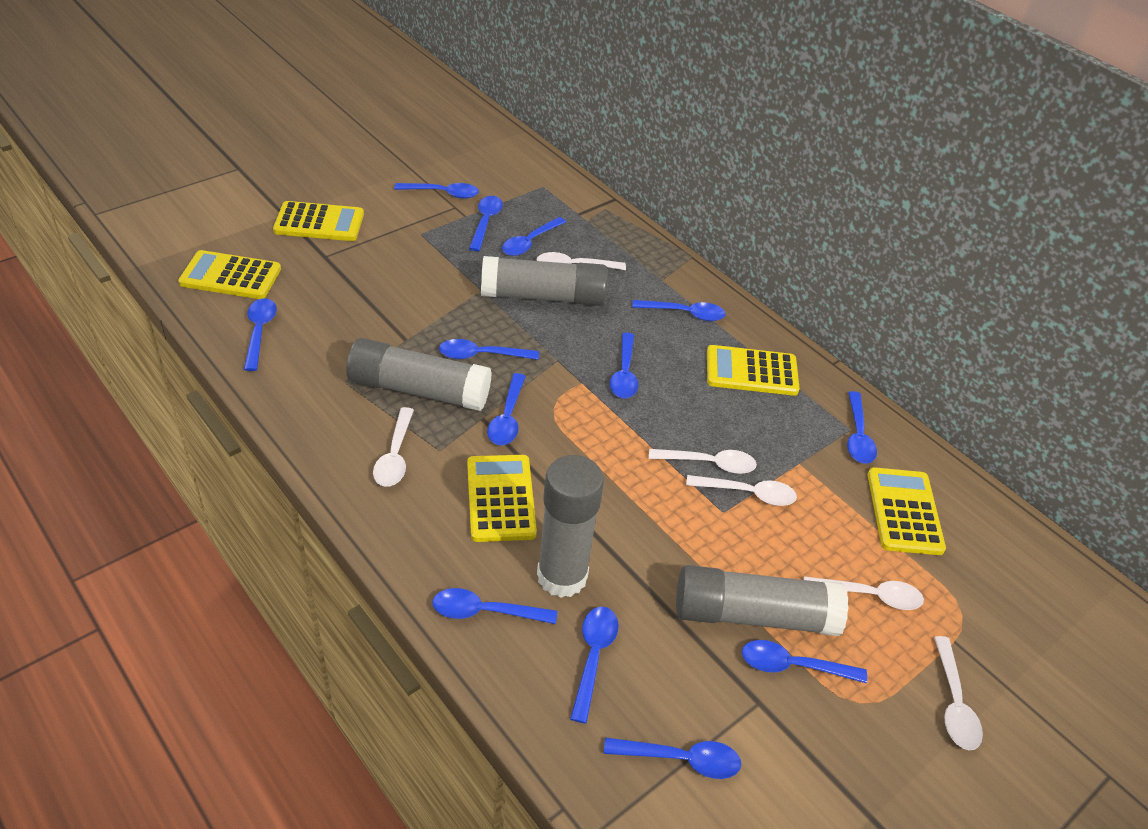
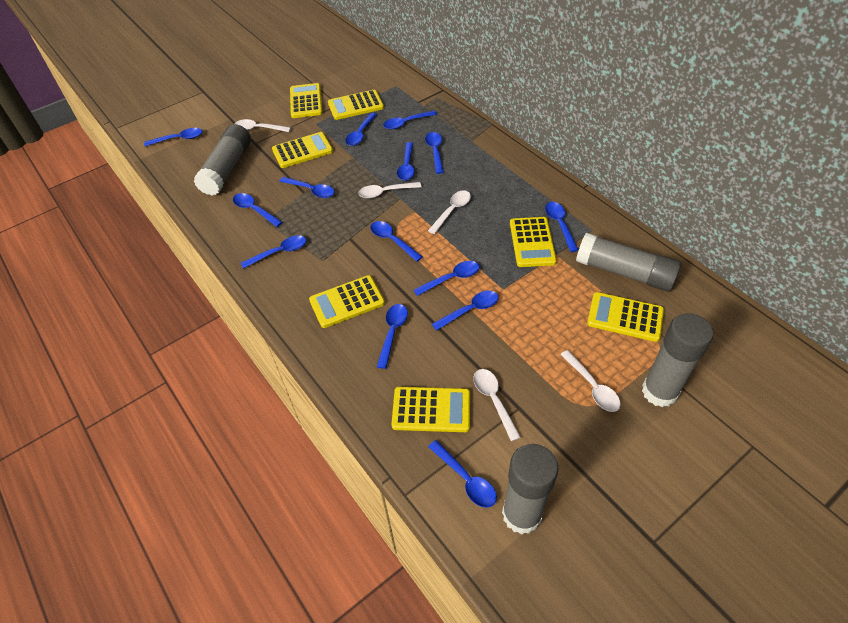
blue spoon: [244,298,277,371] [394,183,479,199] [432,588,557,624] [439,339,539,360] [469,196,503,251] [487,373,526,445] [502,217,566,256] [570,607,619,723] [604,738,741,779] [610,332,638,398] [632,300,726,321] [742,640,867,683] [847,391,877,464] = 13 -> [144,128,202,146] [233,193,282,227] [241,235,306,269] [280,177,334,198] [345,113,377,146] [370,221,422,262] [377,304,408,369] [383,110,437,129] [397,142,414,181] [414,261,479,296] [425,132,444,174] [428,440,497,508] [432,291,498,331] [545,202,578,252] = 14
white spoon: [373,407,414,487] [536,252,626,270] [649,449,757,474] [686,475,797,506] [803,576,924,610] [934,636,983,750] = 6 -> [235,119,291,132] [358,182,422,198] [428,191,471,234] [473,369,521,441] [560,350,620,412] = 5
yellow calculator: [178,250,281,299] [273,201,364,241] [467,455,537,542] [707,345,800,396] [867,467,946,555] = 5 -> [272,132,333,168] [290,83,322,118] [309,275,385,328] [328,90,384,120] [392,387,470,432] [510,217,557,267] [587,292,664,342] = 7

